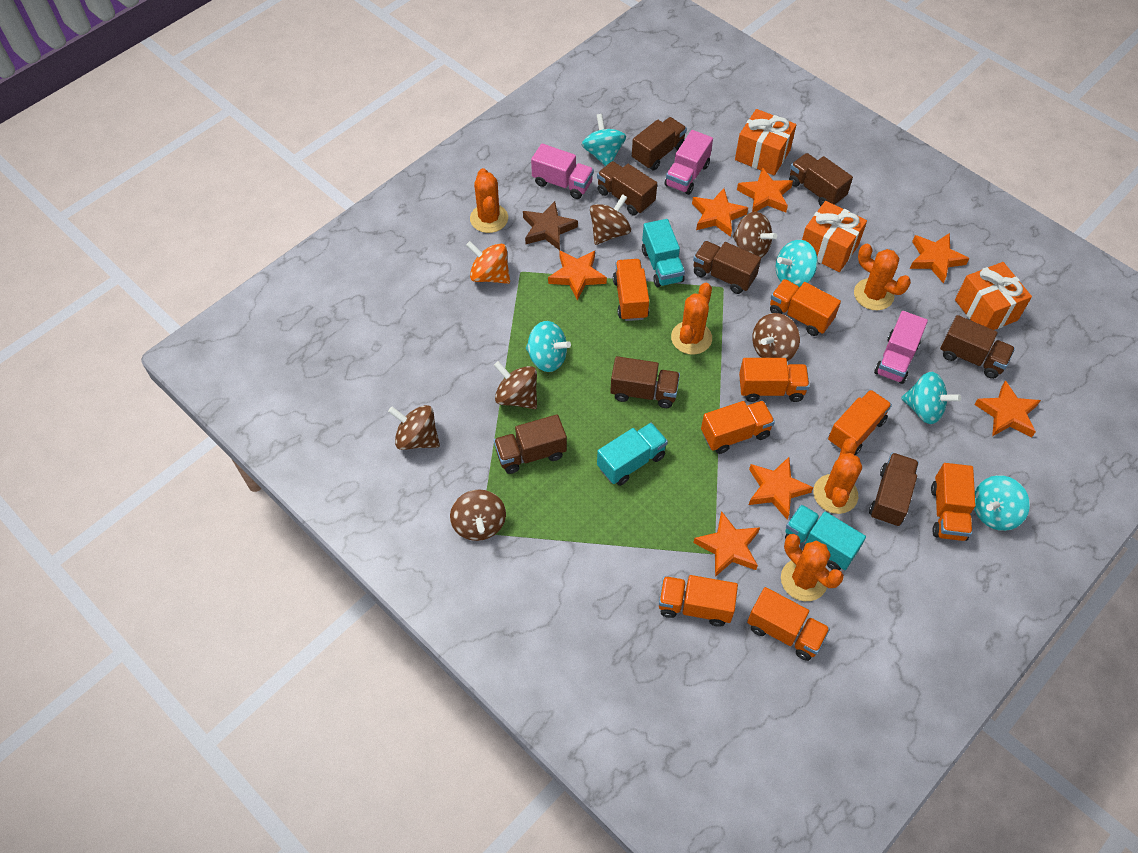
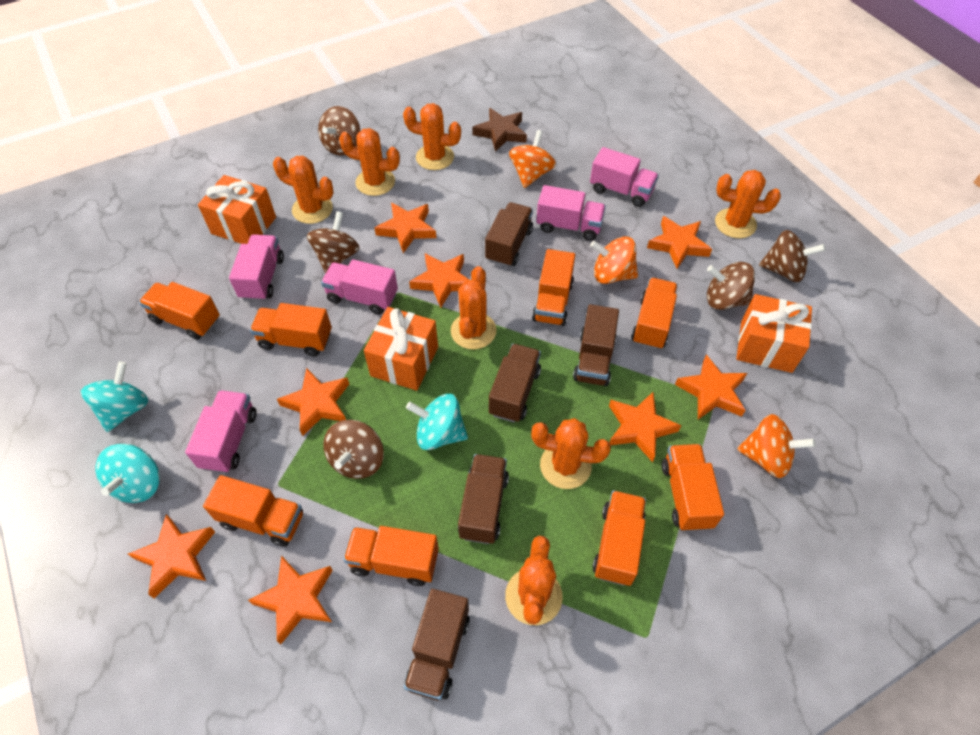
brown spinning top: [388,405,440,450] [450,489,506,541] [494,361,537,409] [590,194,631,245] [733,212,777,258] [752,313,800,361] = 6 -> [307,211,360,273] [318,106,360,156] [324,420,384,479] [707,262,755,310] [759,230,826,282] = 5
brown truck: [494,414,567,474] [597,161,657,216] [610,356,680,408] [632,117,687,171] [693,241,761,294] [789,153,853,206] [869,453,919,526] [940,315,1015,379] = 8 -> [404,589,470,701] [458,454,509,544] [485,202,533,267] [489,344,541,423] [573,304,619,386] = 5
orange cactus: [470,168,508,233] [671,283,712,355] [781,534,844,601] [813,438,862,514] [854,244,911,310] = 5 -> [273,156,334,224] [339,128,400,196] [403,103,461,170] [451,266,497,349] [505,536,563,625] [531,418,611,489] [715,170,781,238] = 7
orange spinning top: [466,241,510,284] = 1 -> [509,130,556,188] [590,237,638,284] [737,414,816,478] = 3
orange star: [548,250,607,301] [692,188,748,237] [693,511,760,577] [737,167,793,212] [749,457,813,519] [910,233,969,283] [974,380,1041,437] = 7 -> [128,514,215,598] [248,555,333,645] [277,368,349,436] [375,202,436,253] [409,253,469,308] [609,392,681,462] [647,216,712,269] [675,354,747,419] = 8
pink truck: [531,143,594,199] [665,130,713,195] [874,311,928,384] = 3 -> [185,390,257,473] [229,234,284,301] [321,259,398,315] [536,185,606,241] [590,147,659,207] = 5
turquoise spinning top: [526,321,571,372] [582,114,626,166] [776,240,818,287] [901,372,961,424] [974,475,1030,531] = 5 -> [81,362,148,432] [96,444,160,503] [406,394,468,450] = 3
turquoise truck: [597,423,668,486] [642,219,685,287] [785,504,866,570] = 3 -> none = 0

